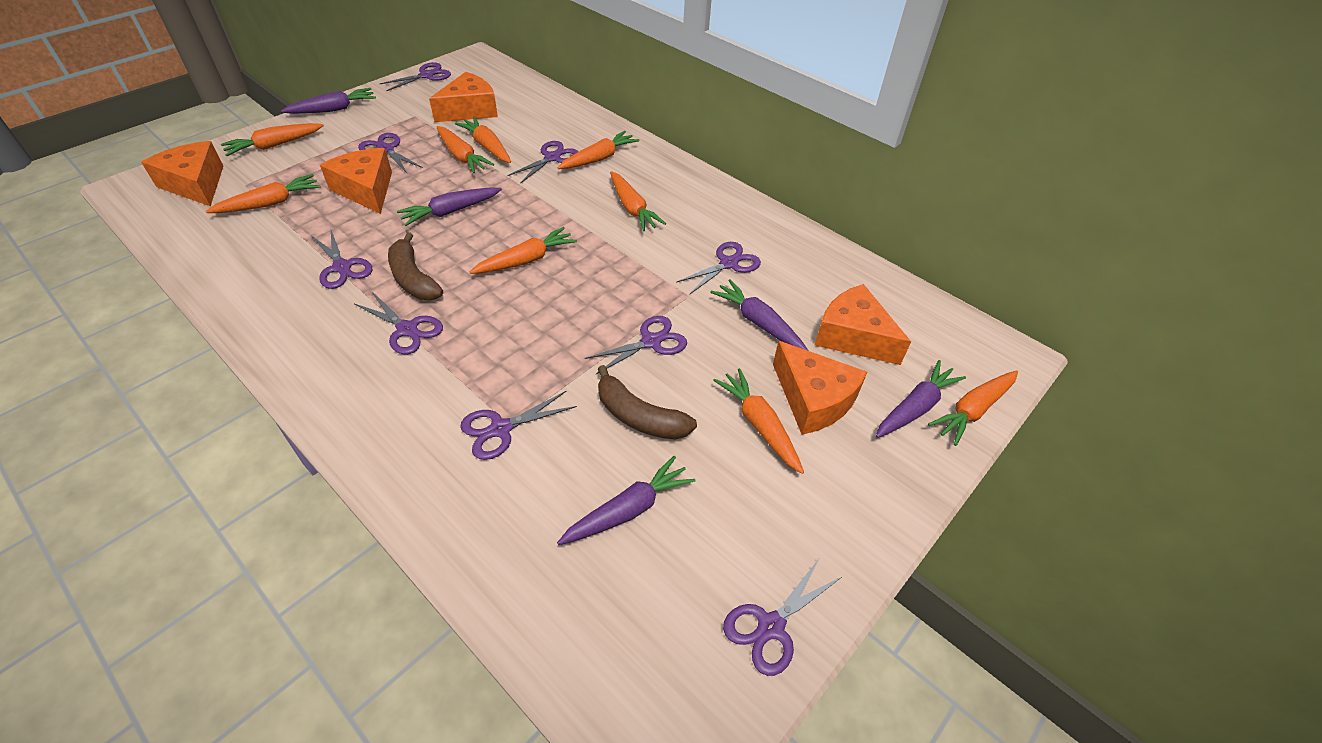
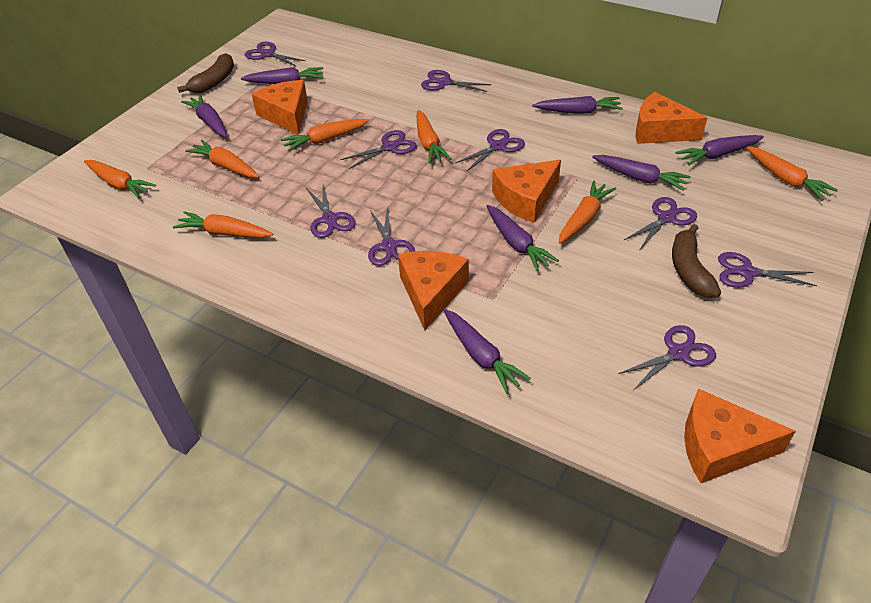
orange carrot: [206,174,320,213] [221,123,324,156] [437,126,494,173] [455,117,511,163] [470,227,577,274] [557,131,639,169] [610,171,666,231] [713,368,804,474] [928,371,1018,446] = 9 -> [84,160,156,199] [173,211,273,238] [185,140,259,178] [281,119,369,152] [417,110,451,164] [559,181,616,244] [746,146,838,201] = 7
purple carrot: [281,88,376,114] [397,187,502,226] [557,456,696,545] [710,279,809,351] [876,360,966,438] = 5 -> [181,94,228,137] [241,67,323,84] [444,309,531,394] [487,205,559,271] [532,96,623,114] [592,155,691,191] [675,135,764,166] = 7

